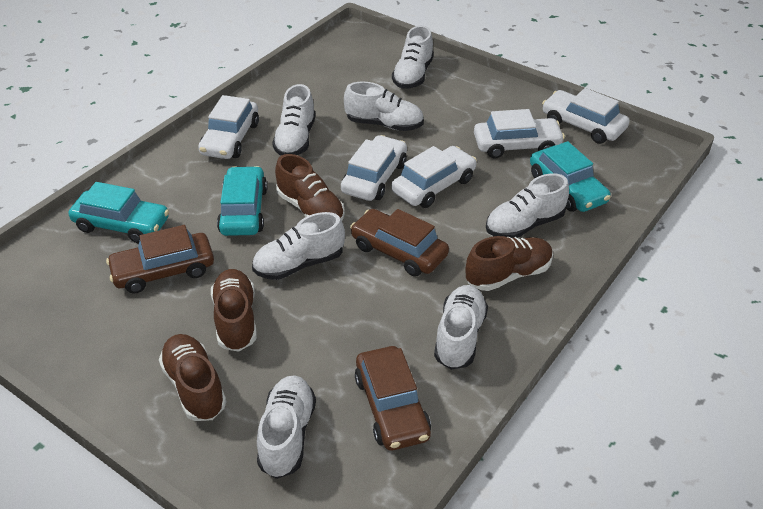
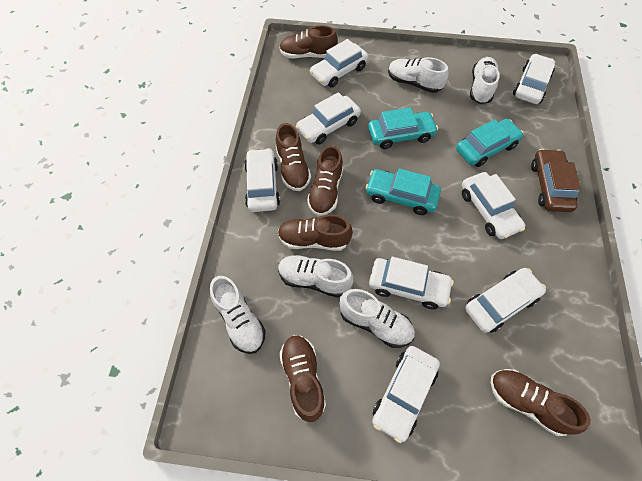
brown car: [106,225,214,294] [350,209,449,277] [355,346,431,451] = 3 -> [531,149,581,212] = 1
brown shoe: [159,334,227,421] [211,269,257,352] [275,154,345,221] [466,236,553,291] = 4 -> [276,123,311,191] [278,214,353,251] [279,25,338,58] [279,335,326,422] [307,145,343,216] [491,369,591,436] = 6
white car: [198,95,259,159] [341,135,407,201] [392,146,477,208] [474,109,565,159] [542,88,629,144] = 5 -> [244,148,280,212] [296,92,361,144] [310,39,368,88] [369,257,454,309] [372,346,440,443] [462,172,525,239] [465,268,546,333] [513,54,555,104] = 8
white shoe: [252,212,345,280] [257,375,316,479] [272,84,316,156] [344,82,424,131] [392,25,434,89] [434,285,488,370] [486,173,569,238] = 7 -> [210,276,266,354] [278,255,354,297] [339,289,415,348] [388,57,449,93] [470,57,500,104] = 5

